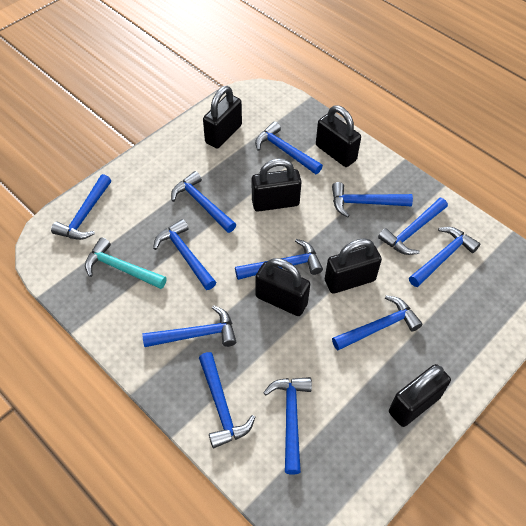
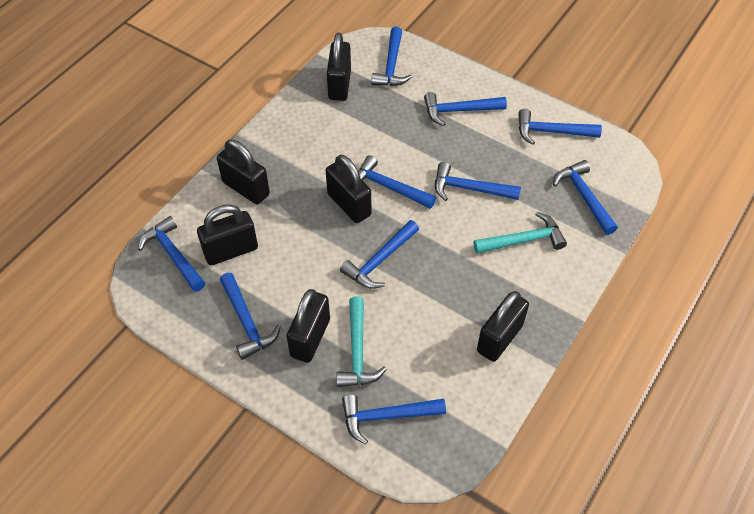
blue hammer: [51,174,111,240] [142,305,236,347] [153,219,216,290] [171,171,236,233] [199,352,255,448] [235,239,323,280] [255,122,323,174] [263,377,312,474] [332,182,413,218] [332,295,423,350] [378,198,448,255] [409,227,480,287] = 12 -> [138,216,205,292] [220,273,281,360] [340,220,419,289] [342,394,446,444] [358,155,436,209] [371,27,412,86] [424,92,507,126] [435,162,521,201] [518,109,602,145] [553,160,618,235] = 10
turquoise hammer: [85,237,167,289] = 1 -> [336,296,387,387] [473,212,567,254] = 2

